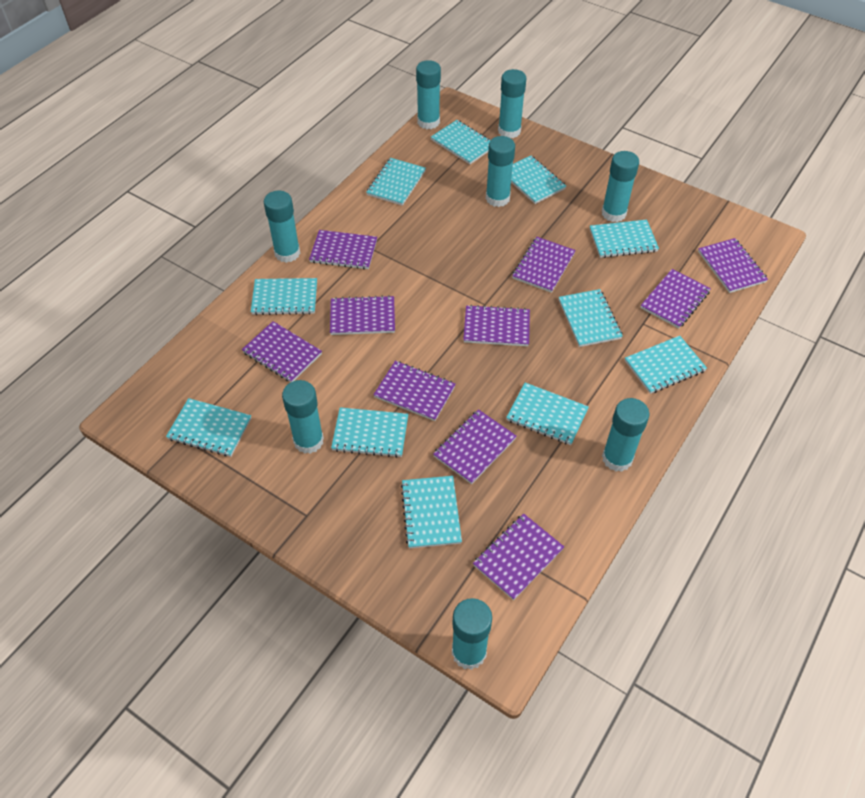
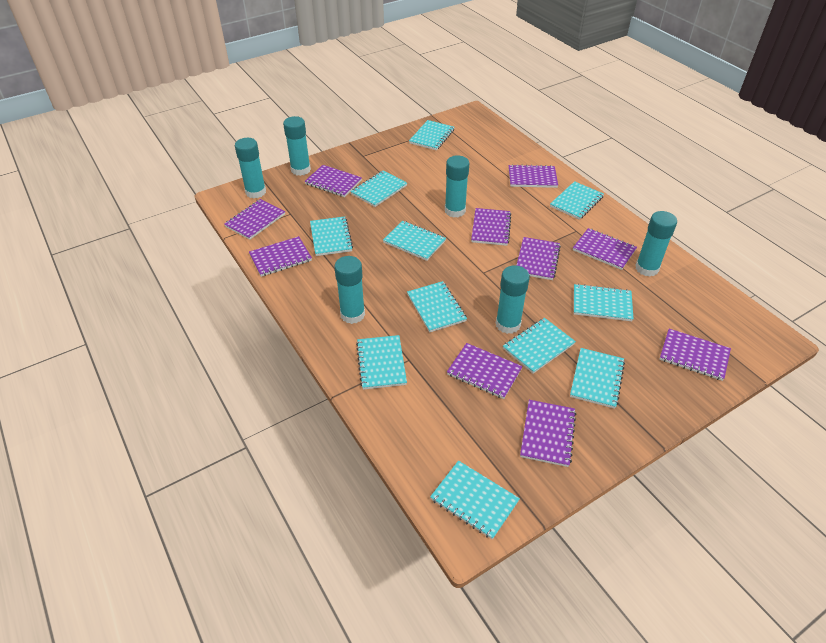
turquoise glue stick: [264,191,300,263] [282,380,324,454] [416,60,441,129] [452,598,492,670] [486,136,515,207] [498,69,526,138] [602,151,639,222] [602,398,650,472] = 8 -> [235,138,266,199] [283,116,311,176] [334,256,365,324] [445,155,469,217] [496,265,530,334] [635,211,677,277] = 6

